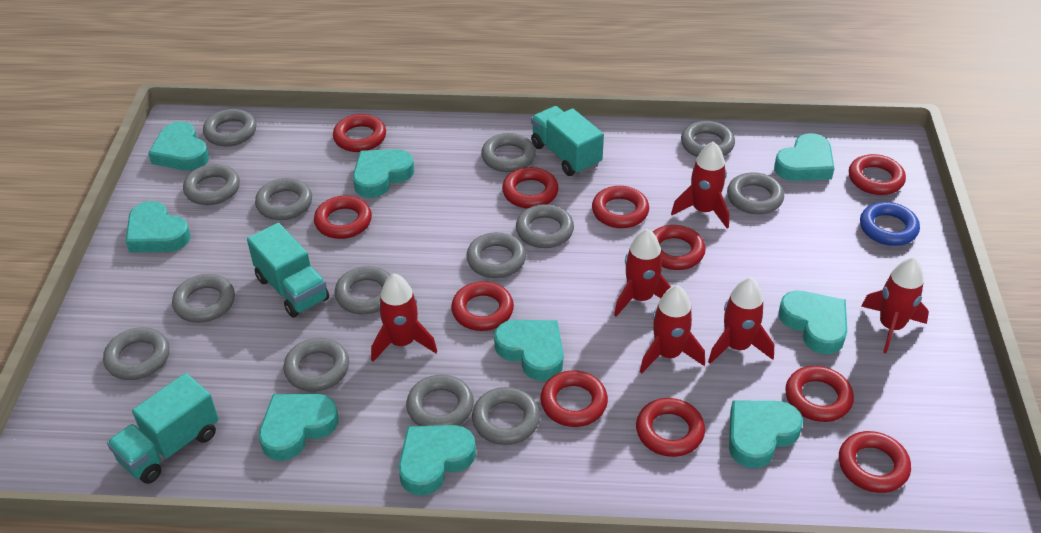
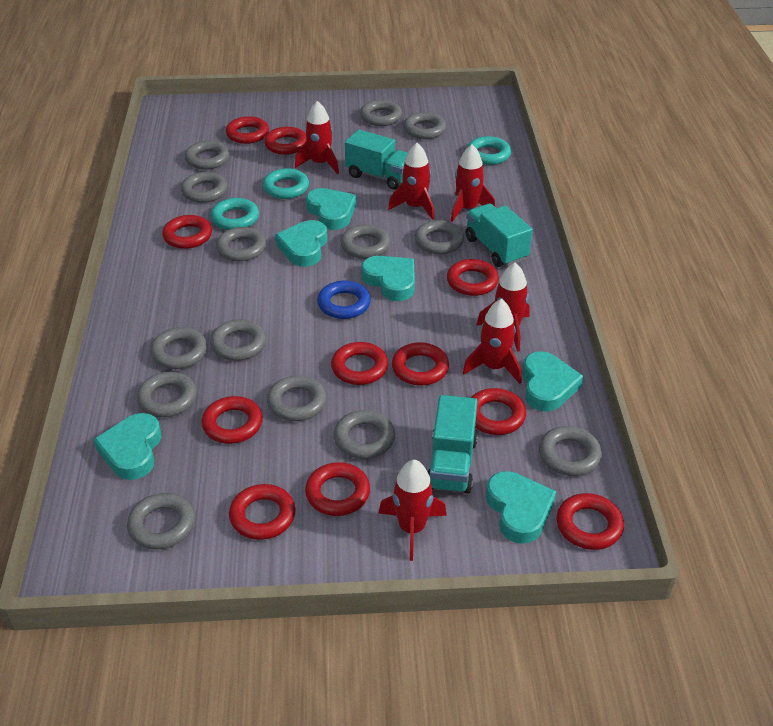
turquoise heart: [126,201,191,252] [148,122,209,171] [259,394,339,461] [353,149,414,198] [399,425,476,496] [494,320,564,381] [729,400,803,468] [774,133,835,181] [778,291,847,354] = 9 -> [94,413,161,480] [275,220,327,267] [306,188,356,230] [361,256,415,301] [486,471,556,544] [522,351,583,412] = 6
turquoise ring: none = 0 -> [211,198,259,230] [263,168,309,199] [467,136,511,165] = 3

